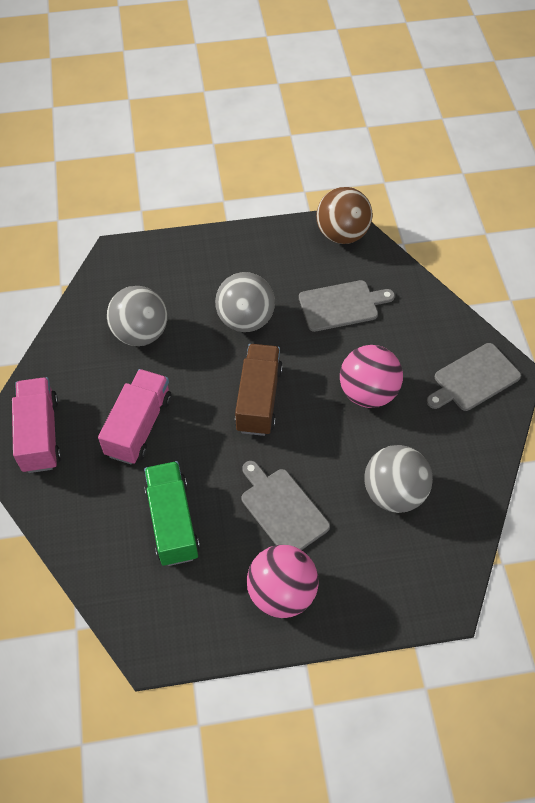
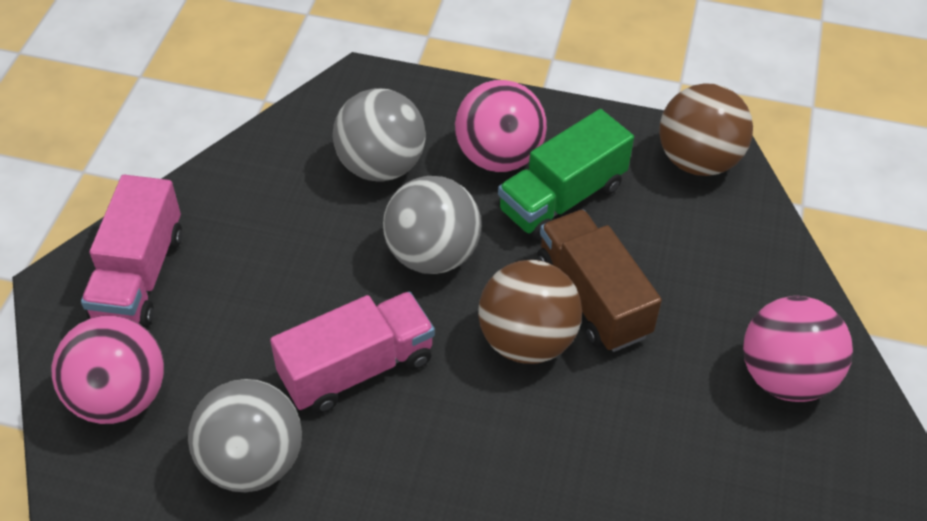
brown ball: [316,187,373,244] = 1 -> [478,260,582,364] [659,83,753,176] = 2
grey cutting board: [241,461,330,550] [299,280,395,332] [427,343,521,411] = 3 -> none = 0
pink ball: [247,545,319,618] [340,345,403,408] = 2 -> [52,316,164,424] [455,80,547,172] [743,296,853,402] = 3

